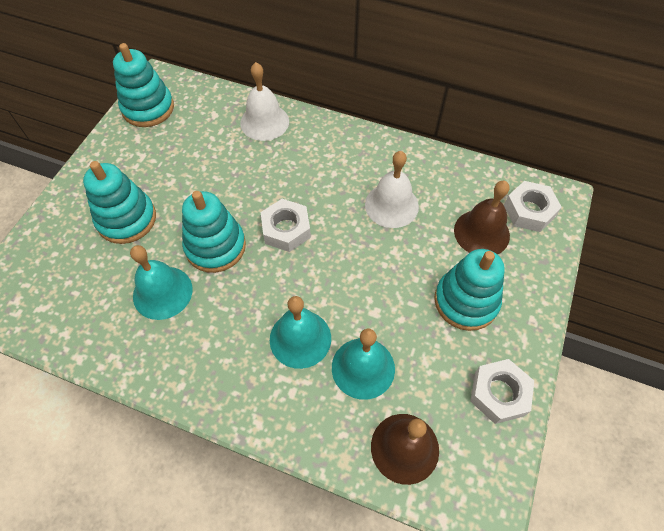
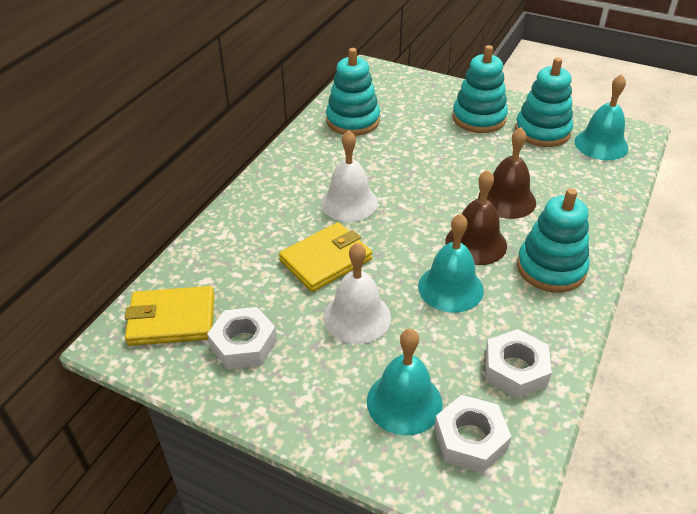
yellow wallet: none = 0 -> [125,286,214,346] [279,222,372,292] = 2

